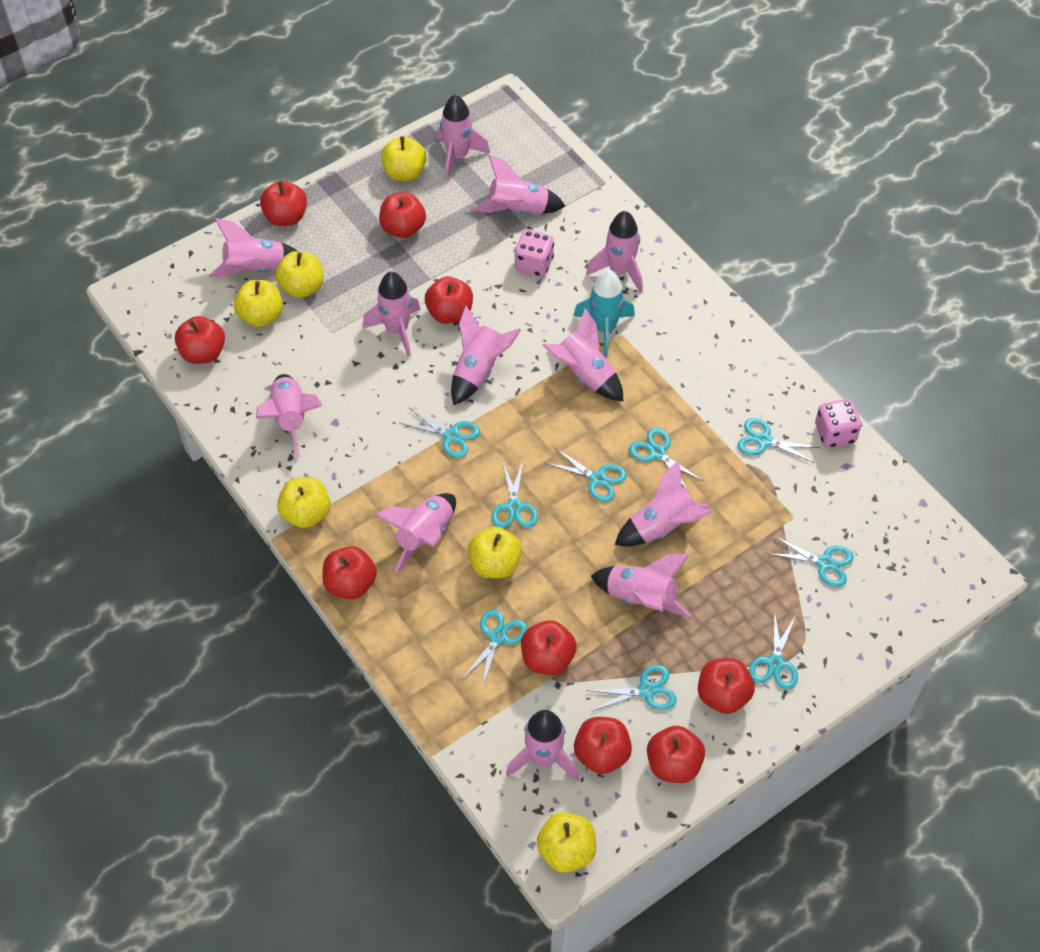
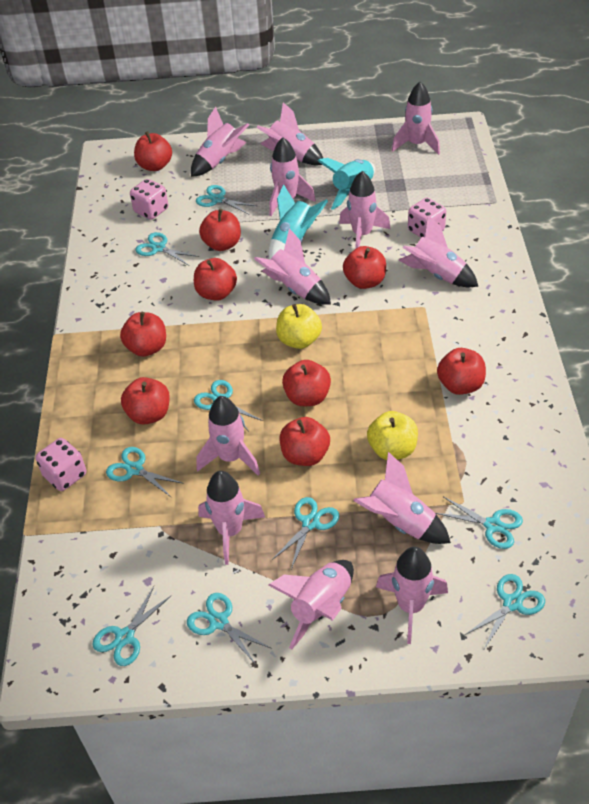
pink dice: [514,230,554,277] [815,399,862,448] = 2 -> [36,438,86,491] [130,179,168,220] [408,198,446,238] = 3
turquoise rocket: [573,270,635,357] = 1 -> [268,184,328,259] [317,158,375,210] = 2
yellow apple: [234,280,283,327] [275,251,323,298] [277,477,331,528] [381,136,427,181] [468,527,522,579] [537,812,596,873] = 6 -> [276,304,322,349] [367,411,418,460] = 2

